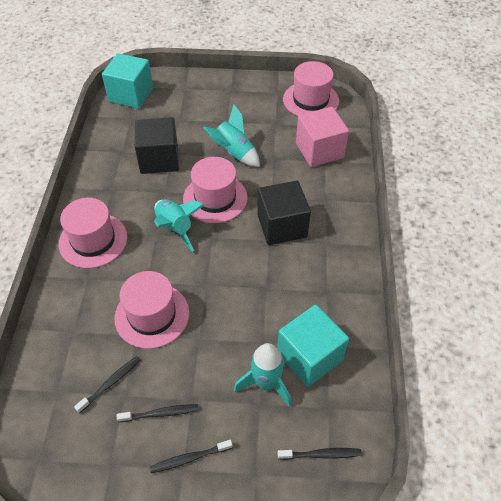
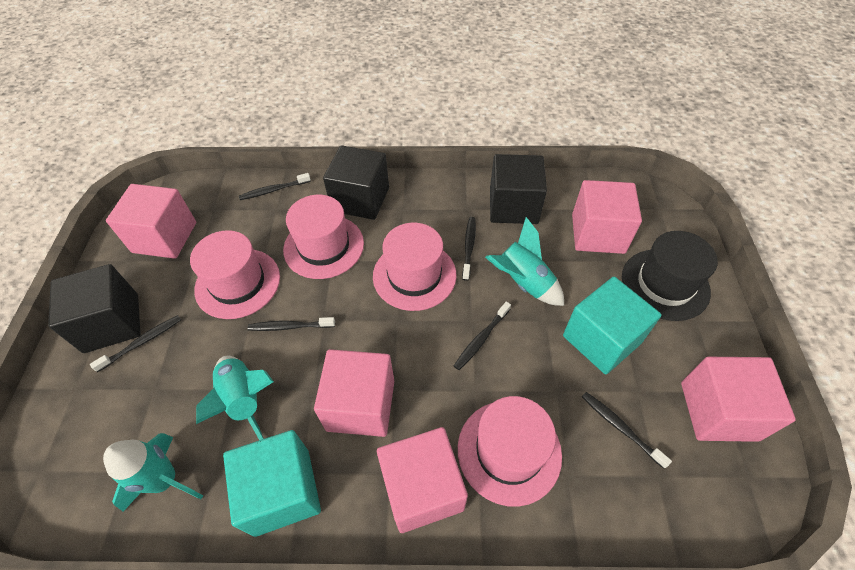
black cube: [135,117,179,174] [257,181,311,245] = 2 -> [48,264,141,353] [323,145,389,220] [490,154,547,224] = 3
black hat: none = 0 -> [622,231,718,321] = 1
black toothbrush: [74,356,140,413] [117,404,199,422] [150,440,233,473] [277,448,362,460] = 4 -> [90,315,181,372] [239,173,311,200] [248,317,335,331] [454,302,511,370] [462,217,476,281] [582,392,672,469] = 6
pink cube: [296,107,349,167] = 1 -> [106,184,196,259] [314,349,394,437] [377,427,468,533] [572,180,642,254] [681,357,796,442] = 5

